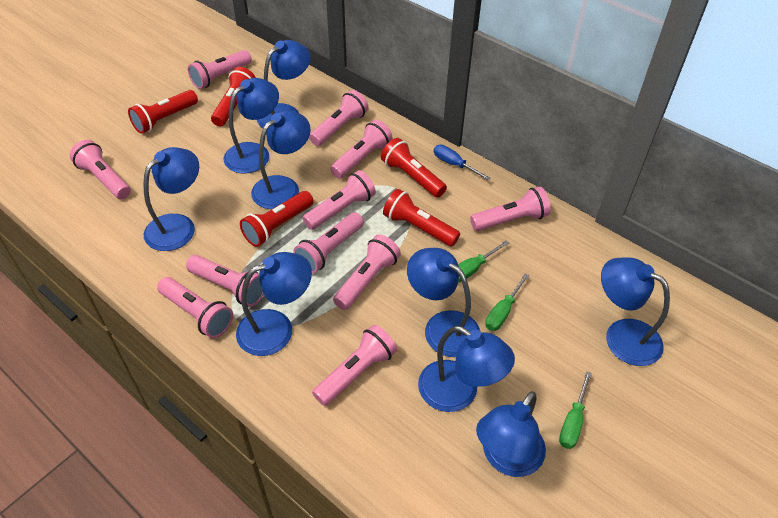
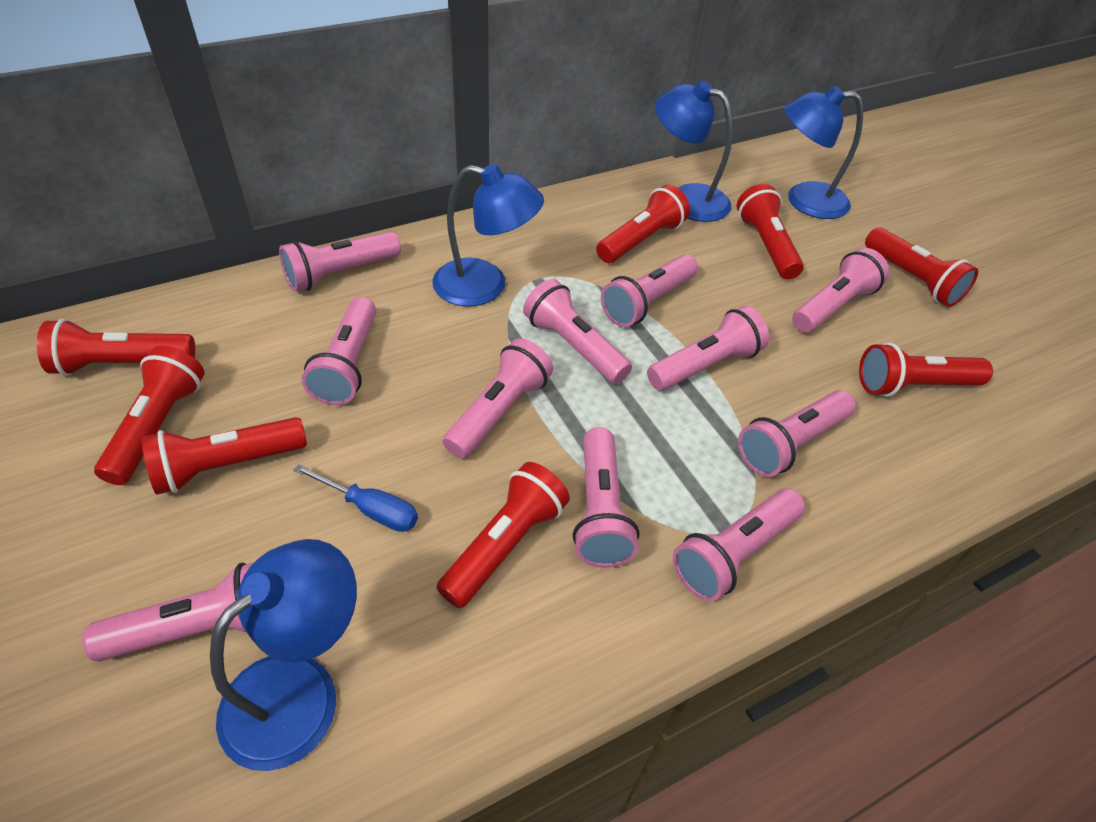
blue lamp: [143,147,199,251] [224,78,279,174] [236,252,312,356] [251,110,310,209] [257,40,310,128] [407,248,481,357] [418,326,515,412] [476,391,546,477] [601,257,670,366] = 9 -> [210,539,357,771] [432,164,544,306] [655,81,732,222] [784,86,863,219] = 4
green screwdriver: [458,240,509,282] [485,273,529,331] [559,371,592,449] = 3 -> none = 0
red flashlight: [128,90,198,134] [211,67,256,126] [240,191,314,247] [381,138,447,198] [383,189,460,246] = 5 -> [37,319,195,376] [94,346,204,485] [142,417,307,495] [437,462,570,608] [596,185,690,263] [737,184,804,280] [859,343,993,397] [865,227,978,307] = 8

